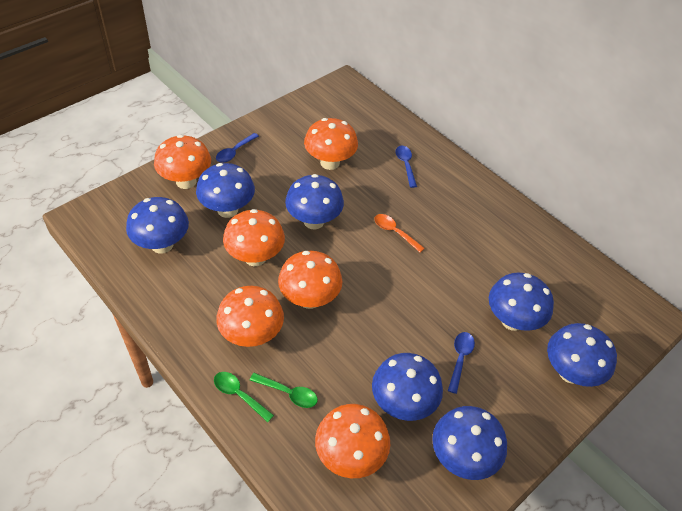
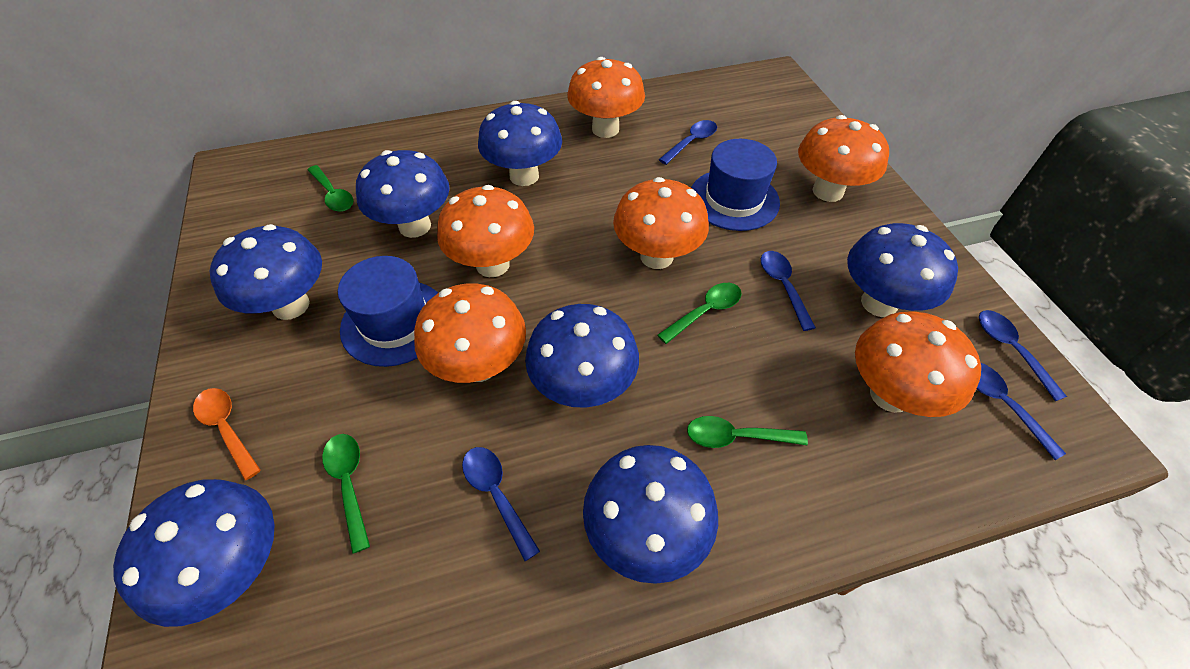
blue hat: none = 0 -> [338,256,438,367] [691,139,780,231] = 2
blue spoon: [216,133,259,163] [395,146,417,188] [448,332,475,394] = 3 -> [462,447,540,561] [658,120,717,165] [761,251,816,331] [977,363,1066,460] [979,310,1067,401] = 5
green spoon: [214,372,274,422] [250,373,318,408] = 2 -> [308,165,353,212] [322,434,370,554] [657,283,742,344] [687,416,808,448] = 4

